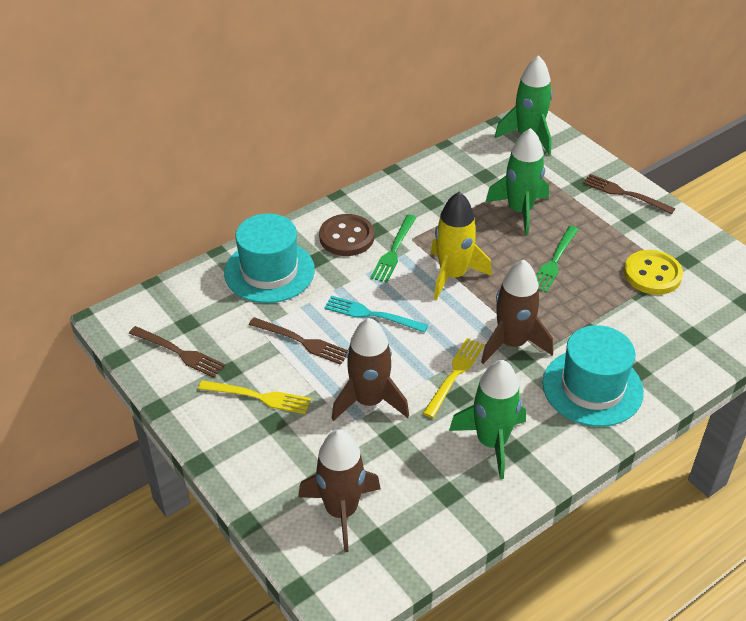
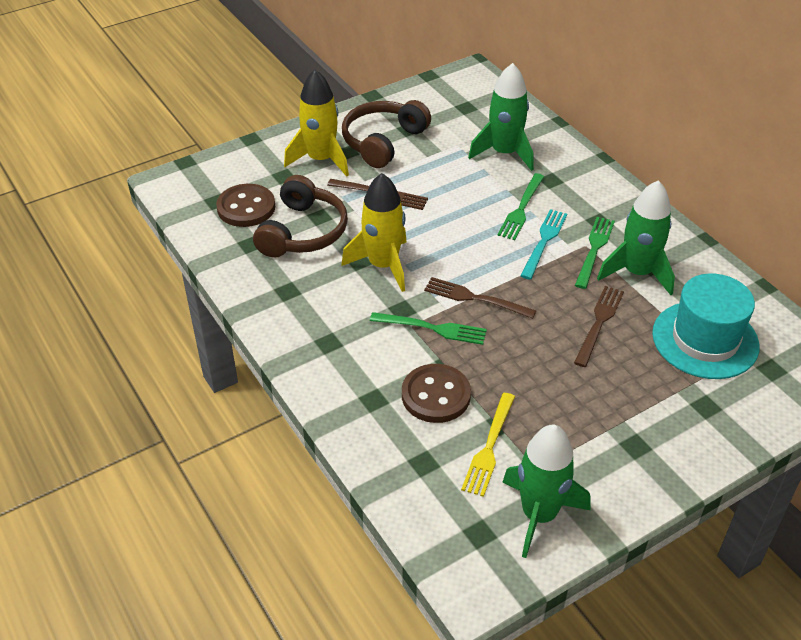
brown button: [319,214,374,256] = 1 -> [216,184,275,227] [402,364,471,423] = 2
brown headphones: none = 0 -> [253,175,348,258] [342,100,431,168] = 2
brown rocket: [298,429,381,552] [332,318,409,421] [481,260,553,364] = 3 -> none = 0
green fork: [370,215,417,283] [536,226,579,293] = 2 -> [370,312,487,345] [497,173,544,240] [575,217,615,289] = 3
turquoise hat: [224,213,315,303] [542,325,644,427] = 2 -> [652,273,760,379] = 1
yellow button: [624,250,683,295] = 1 -> none = 0
yellow fork: [198,380,311,414] [423,338,484,418] = 2 -> [461,393,515,497] = 1
yellow rocket: [431,192,492,300] = 1 -> [284,70,349,177] [341,173,407,292] = 2

